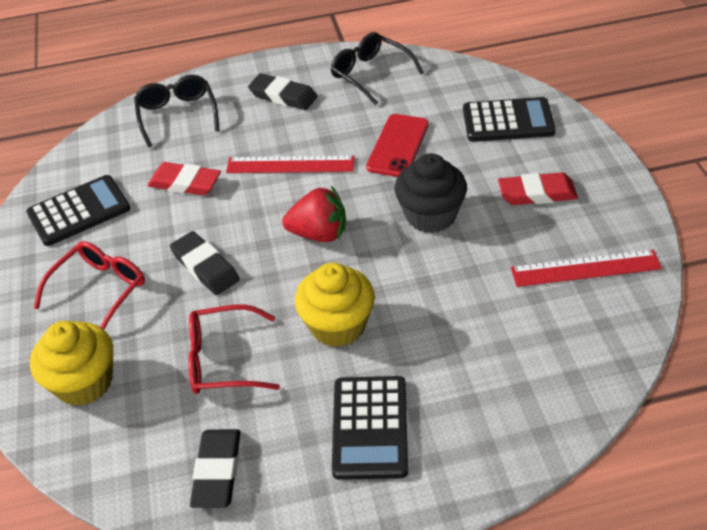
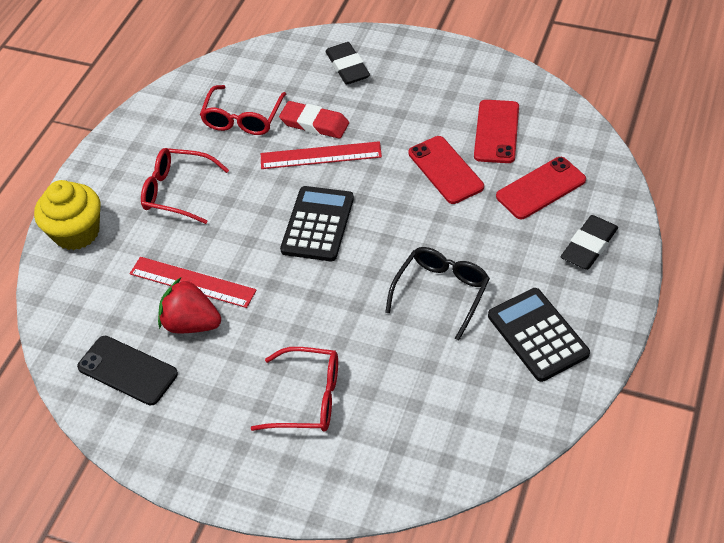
black calculator: [26,175,130,246] [332,376,408,480] [463,97,556,142] = 3 -> [280,186,354,261] [488,288,590,382] = 2
black cupcake: [394,153,467,233] = 1 -> none = 0
black eraser: [170,231,240,295] [190,429,241,508] [248,73,318,110] = 3 -> [325,42,370,85] [561,215,618,270] = 2
black glasses: [134,75,220,147] [331,32,423,105] = 2 -> [385,247,490,341] = 1
black phone: none = 0 -> [77,336,178,405] = 1
red eraser: [147,162,221,195] [498,172,578,205] = 2 -> [279,101,349,139] = 1
red glasses: [34,241,145,330] [188,304,280,394] = 2 -> [141,148,229,224] [200,85,286,135] [250,347,338,431] = 3
red phone: [366,114,429,177] = 1 -> [408,136,484,204] [474,100,519,163] [496,157,586,219] = 3
yellow cupcake: [30,321,113,406] [295,263,375,347] = 2 -> [34,180,100,250] = 1

